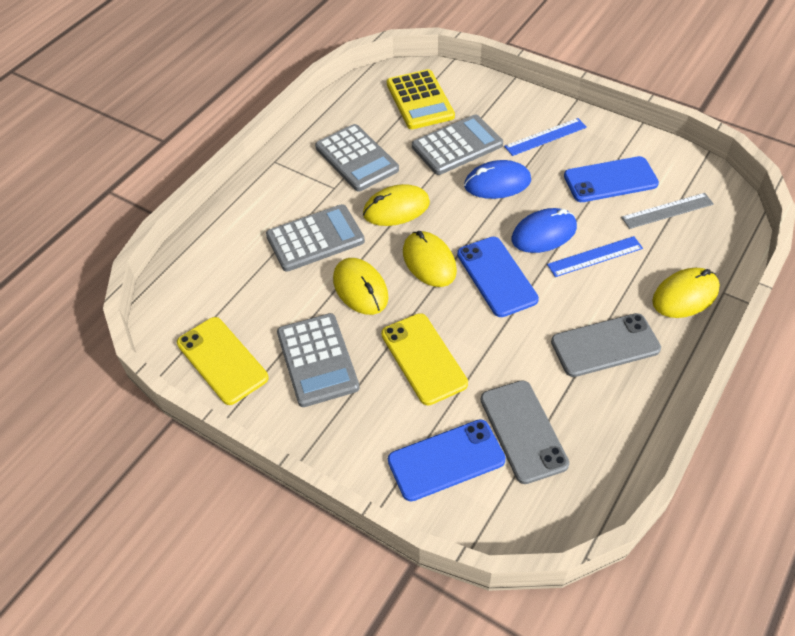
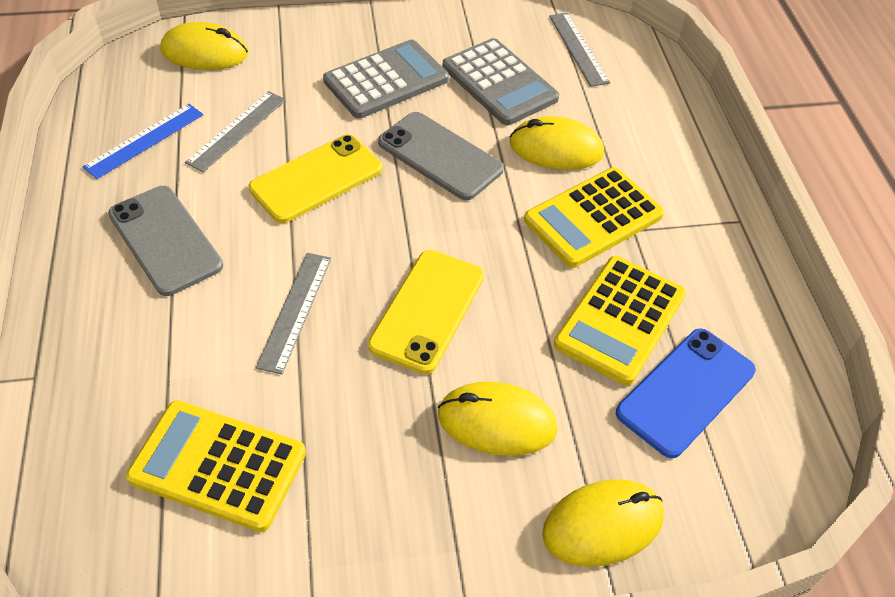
blue mouse: [464,160,531,199] [511,208,577,253] = 2 -> none = 0
blue phone: [388,419,506,501] [457,237,539,317] [564,156,659,202] = 3 -> [616,328,756,458] = 1
blue ruler: [504,118,587,156] [547,236,643,277] = 2 -> [82,104,203,179] = 1
grey calculator: [266,204,365,272] [277,313,359,407] [315,124,399,192] [412,115,503,175] = 4 -> [323,40,449,119] [443,38,559,125] = 2
grey ruler: [621,193,714,229] = 1 -> [185,91,286,172] [256,253,331,374] [549,12,610,87] = 3
yellow calculator: [387,69,455,129] = 1 -> [126,400,306,532] [524,167,664,268] [554,256,686,385] = 3

